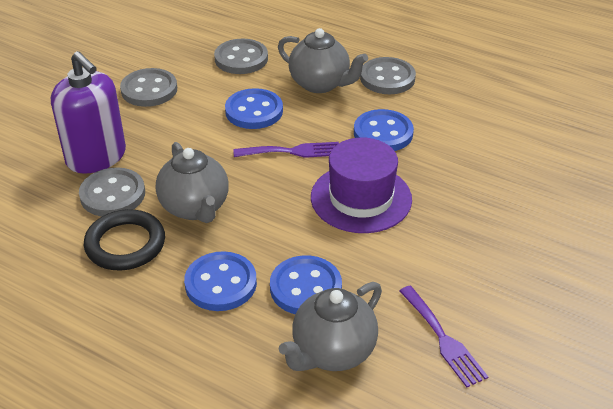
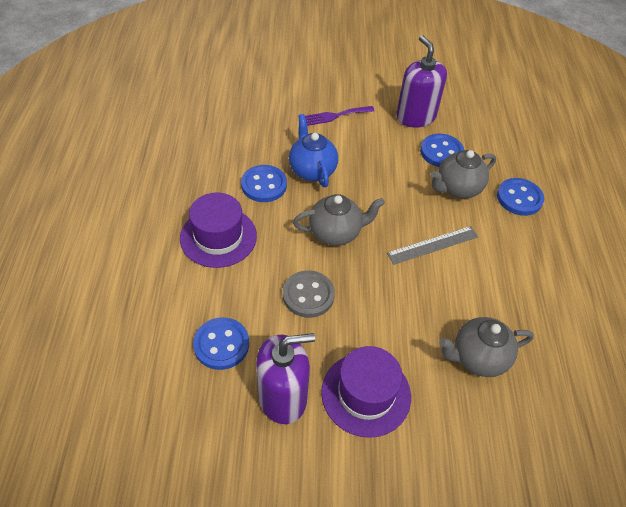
black ring: [84,209,165,271] = 1 -> none = 0
blue teapot: none = 0 -> [289,114,338,187] = 1
grey button: [79,167,145,216] [120,68,177,107] [214,39,268,74] [360,57,416,94] = 4 -> [283,270,335,318] = 1
grey ruler: none = 0 -> [387,226,478,265] = 1
purple fork: [233,142,339,158] [399,286,488,387] = 2 -> [305,106,375,126] = 1
purple hat: [311,138,412,233] = 1 -> [180,193,257,268] [321,346,411,438] = 2
purple soap dispenser: [51,51,126,174] = 1 -> [256,333,315,424] [396,35,447,128] = 2

